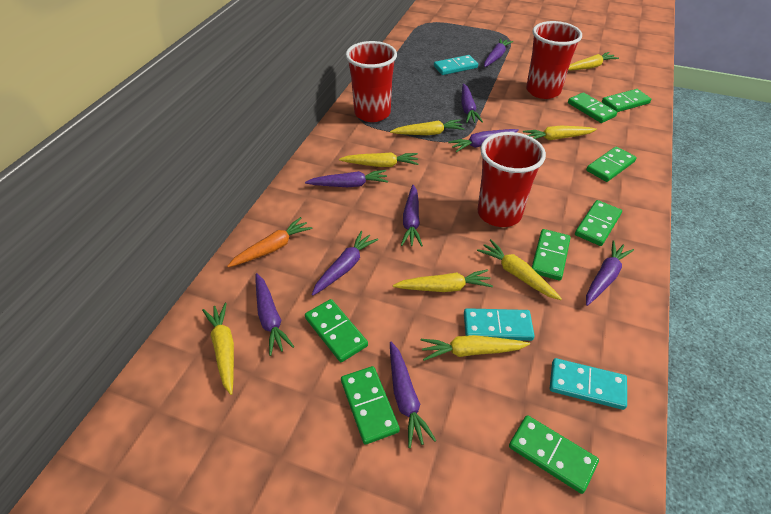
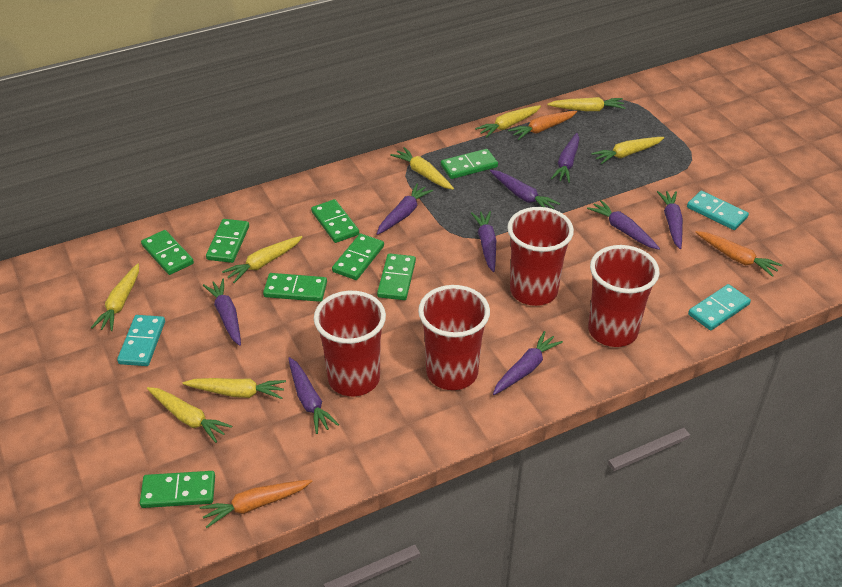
orange carrot: [227,217,313,267] = 1 -> [199,479,312,528] [508,111,577,140] [695,231,782,277] = 3
red cup: [345,41,397,122] [477,132,546,227] [526,21,582,99] = 3 -> [314,291,386,396] [418,285,490,390] [507,207,574,306] [588,245,660,347] = 4

